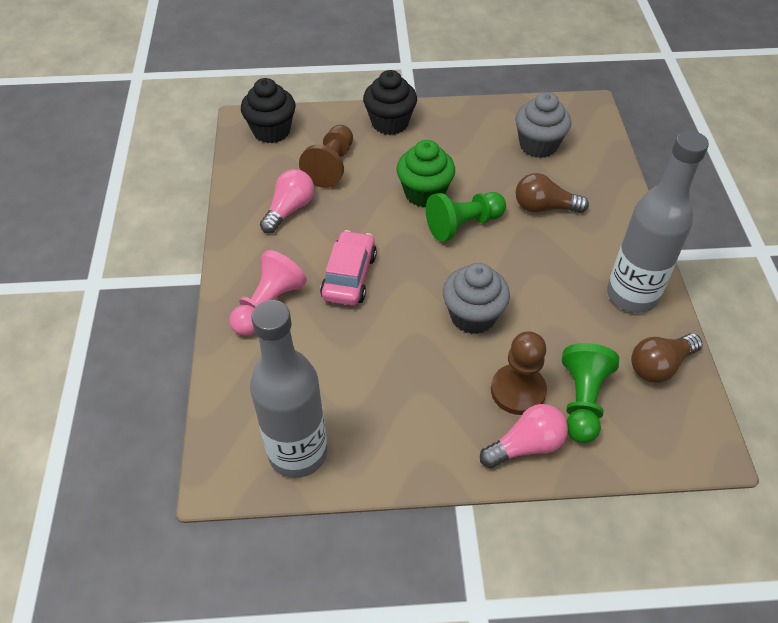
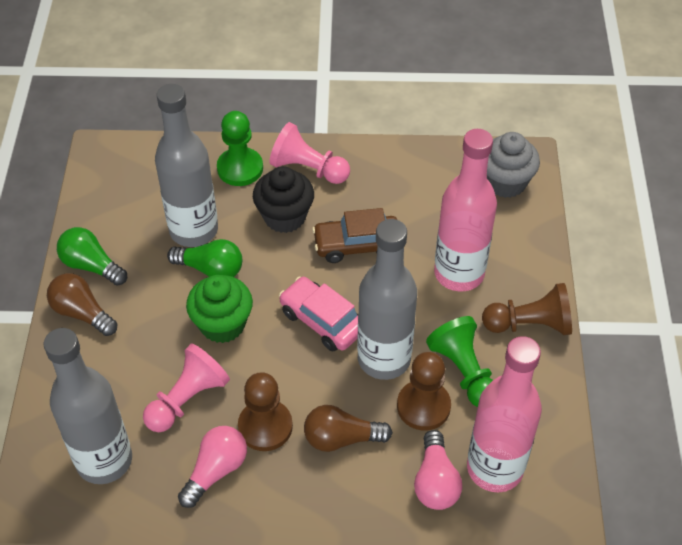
black cupcake: [241,78,296,143] [363,70,417,135] = 2 -> [253,166,314,233] = 1
brown car: none = 0 -> [312,208,397,263] = 1
brown pawn: [299,125,353,188] [491,332,547,415] = 2 -> [238,372,293,451] [397,352,451,430] [482,283,572,335] = 3
green light bulb: none = 0 -> [57,227,127,286] [167,239,242,277] = 2
grey bottle: [250,300,327,478] [607,131,709,313] = 2 -> [44,328,132,484] [155,84,218,247] [357,219,417,380] = 3
grey cupcake: [443,263,510,334] [515,92,571,158] = 2 -> [487,132,540,198] = 1
pink bottle: none = 0 -> [434,129,497,291] [467,336,542,492] = 2
pink pawn: [229,250,307,336] = 1 -> [143,344,230,432] [269,122,350,184] = 2

